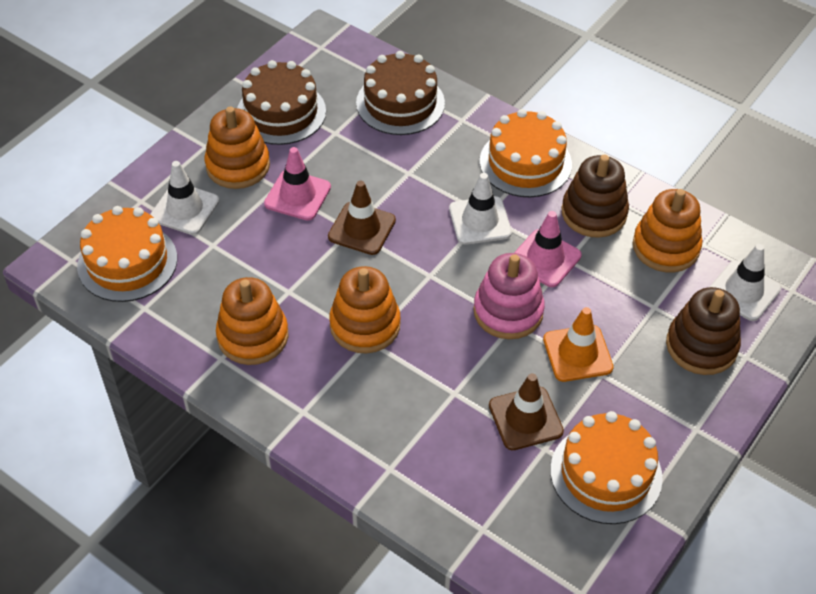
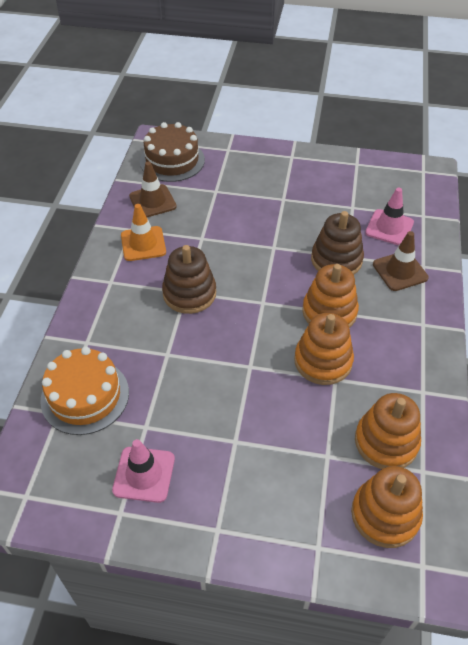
brown cake: [237,60,326,145] [356,51,445,135] = 2 -> [140,122,205,182] = 1
orange cake: [77,206,177,302] [480,109,572,197] [550,411,663,524] = 3 -> [40,347,129,435] = 1
pink stacking toy: [473,253,545,339] = 1 -> none = 0
white traffic cone: [150,161,219,235] [449,173,512,245] [710,244,781,321] = 3 -> none = 0

